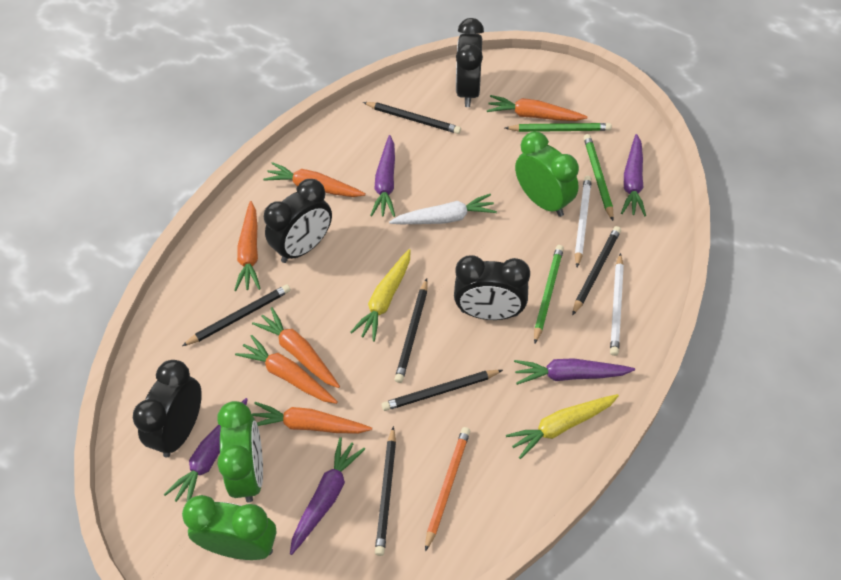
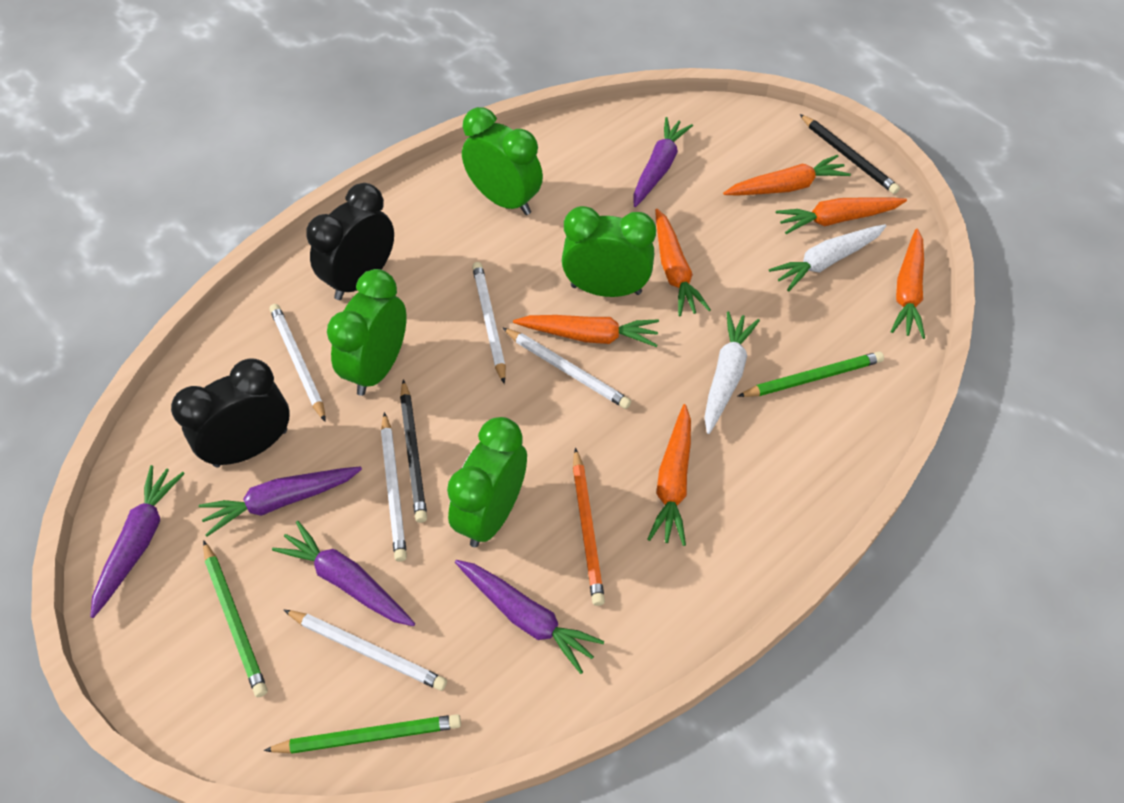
black clock: [133,360,202,457] [264,179,332,263] [454,255,530,320] [456,18,484,107] = 4 -> [171,358,290,467] [306,183,394,300] = 2
black pencil: [182,284,291,346] [363,102,461,134] [375,426,396,556] [382,370,503,411] [395,278,428,383] [572,226,621,316] = 6 -> [400,379,427,523] [800,114,900,194] = 2
green clock: [182,495,277,560] [217,401,263,503] [515,132,579,217] = 3 -> [327,269,406,396] [447,417,527,547] [462,107,543,215] [562,206,656,297] = 4
white carrot: [389,194,497,224] = 1 -> [704,311,760,434] [769,224,886,292] = 2
white pencil: [575,176,592,268] [610,253,624,356] = 2 -> [270,304,326,422] [284,610,447,691] [381,412,407,562] [472,262,506,384] [502,327,631,409] = 5
yellow carrot: [350,249,411,342] [506,394,619,459] = 2 -> none = 0

